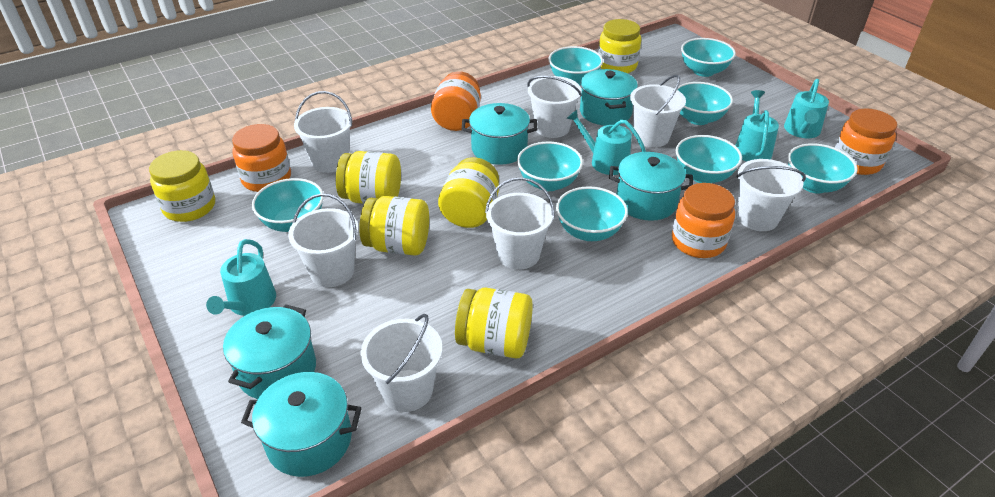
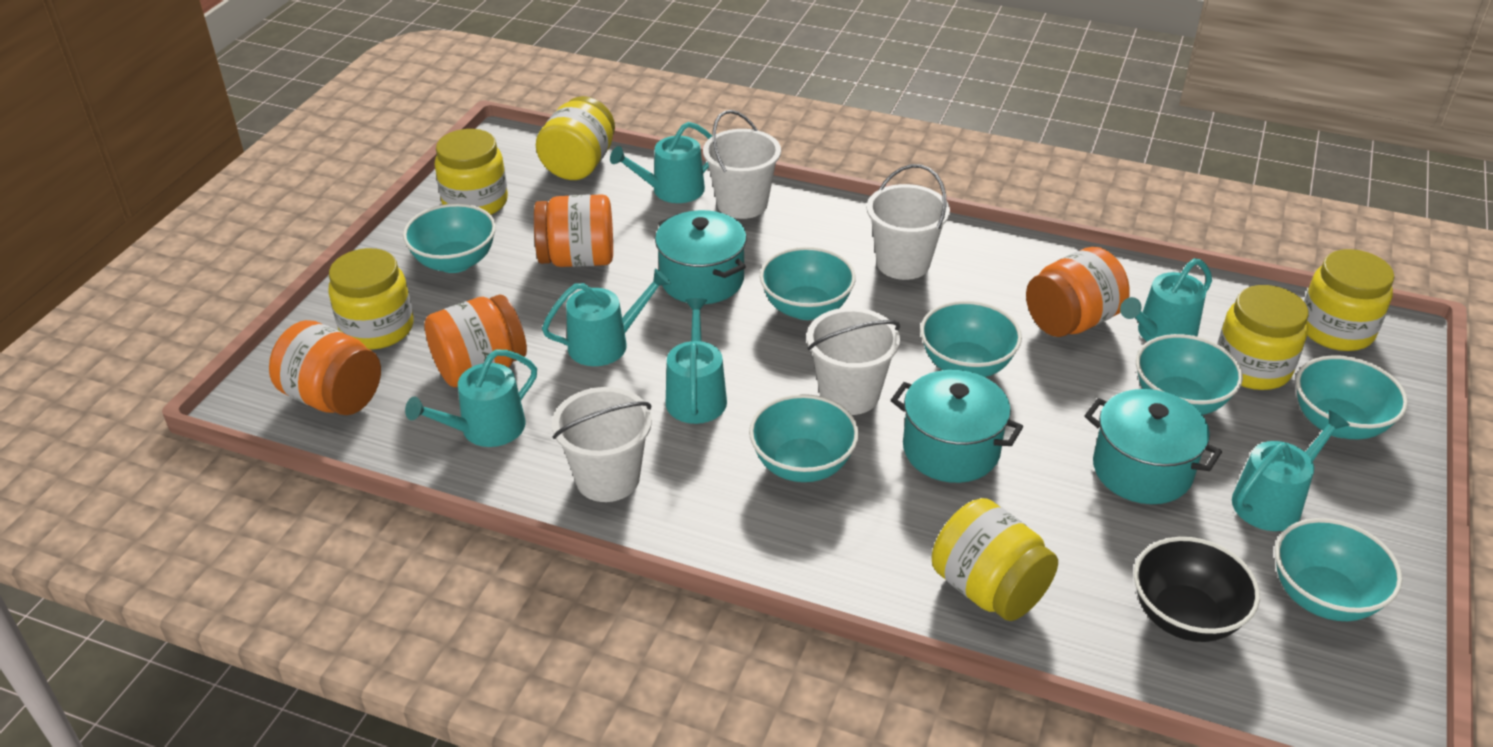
black bowl: none = 0 -> [1134,537,1260,642] = 1
turquoise bowl: [252,178,324,232] [517,142,583,191] [548,46,603,85] [556,186,628,241] [676,135,742,183] [677,82,733,125] [681,38,736,77] [788,143,858,194] = 8 -> [403,203,496,273] [749,394,859,482] [760,247,856,320] [920,301,1022,377] [1136,334,1243,415] [1275,518,1402,621] [1296,355,1408,439] = 7
turquoise pot: [223,304,316,399] [241,372,362,477] [462,103,538,165] [580,69,638,126] [609,152,693,221] = 5 -> [655,210,747,304] [891,370,1023,483] [1084,389,1222,504] = 3
turquoise watering can: [206,239,276,316] [567,110,646,175] [735,90,779,162] [784,79,829,138] = 4 -> [405,350,537,447] [542,269,671,366] [610,122,712,203] [666,298,727,424] [1120,258,1212,342] [1232,410,1350,531] = 6
white bucket: [288,193,358,287] [294,91,352,173] [360,314,443,412] [485,177,555,270] [527,76,582,138] [630,75,686,147] [736,159,806,231] = 7 -> [552,387,652,502] [703,110,781,219] [807,307,900,415] [867,164,950,280] = 4

